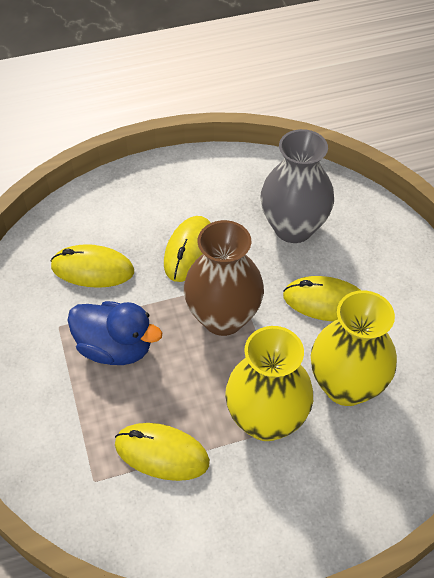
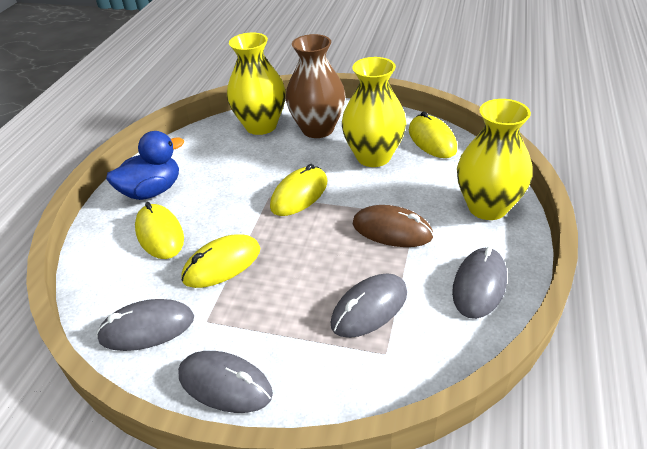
brown mouse: none = 0 -> [353,205,434,247] = 1
grey mouse: none = 0 -> [96,299,194,351] [178,351,273,413] [331,273,407,338] [452,247,507,319] = 4
grey vase: [261,129,334,243] = 1 -> none = 0
yellow vase: [225,326,313,441] [311,290,397,406] = 2 -> [227,33,286,135] [342,57,406,167] [457,99,533,220] = 3

